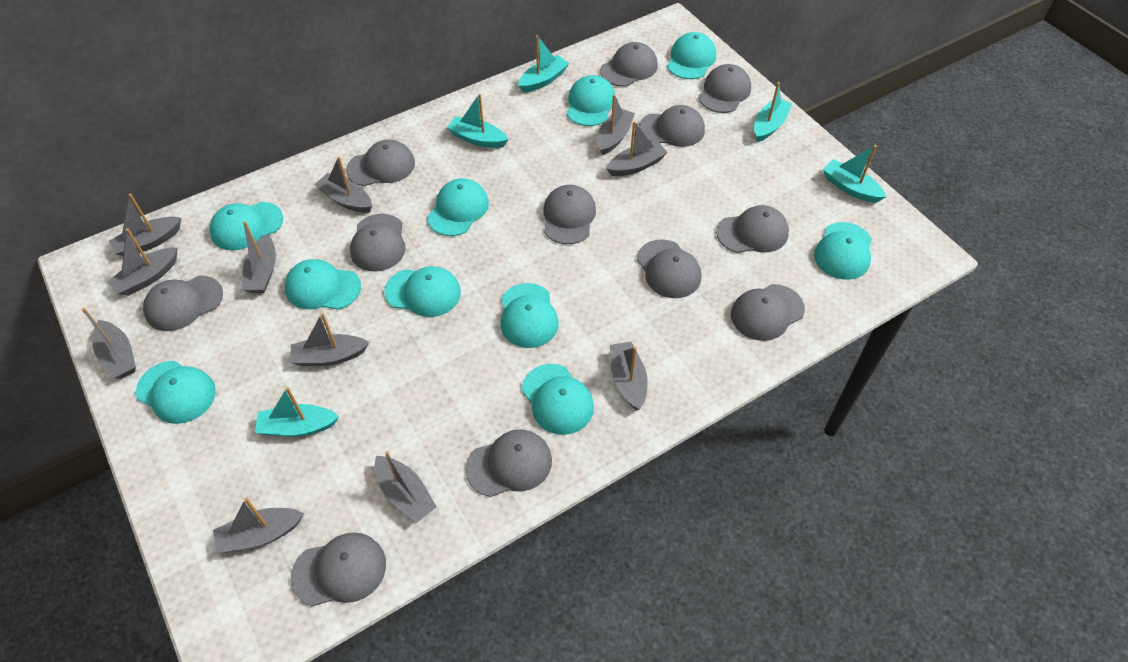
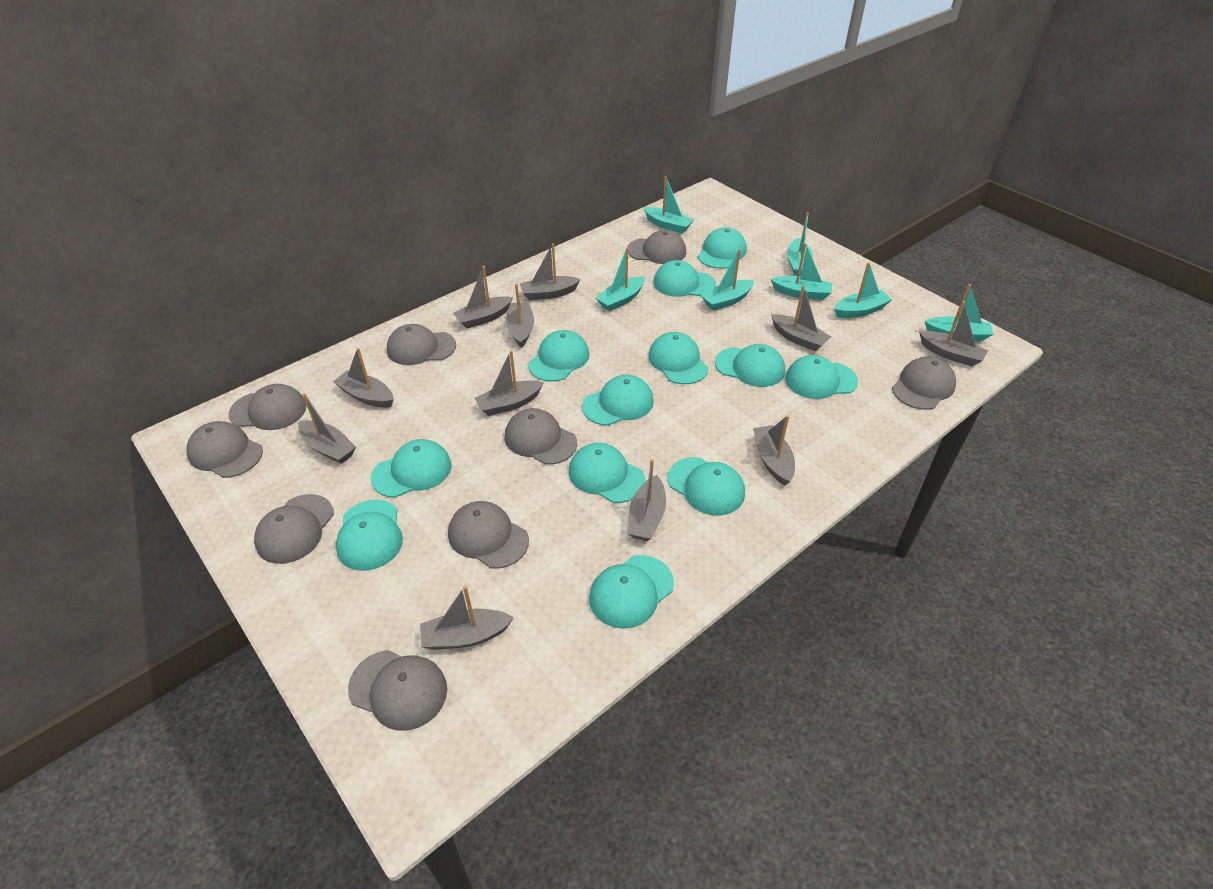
grey cap: [143,276,223,331] [290,532,386,607] [346,139,415,186] [350,214,405,272] [465,429,552,497] [543,185,596,244] [600,42,658,87] [637,239,701,298] [639,105,705,147] [698,64,751,113] [716,205,789,253] [731,284,805,341] = 12 -> [186,421,263,478] [228,384,307,430] [254,494,334,564] [348,650,447,731] [387,324,456,365] [448,501,529,568] [504,408,577,465] [628,230,686,264] [892,357,956,410] = 9
turquoise boat: [255,387,339,437] [447,93,509,148] [518,35,569,92] [754,82,792,142] [823,145,886,203] = 5 -> [596,247,645,311] [644,176,694,233] [701,249,754,311] [771,243,833,300] [787,212,813,276] [834,262,892,318] [925,284,993,342] = 7
turquoise cap: [136,361,216,424] [209,202,283,251] [285,259,361,310] [384,266,461,317] [427,178,489,236] [501,283,559,348] [522,364,594,435] [567,75,615,126] [667,32,716,79] [814,222,872,280] = 10 -> [336,499,403,571] [371,439,451,498] [528,330,590,382] [569,443,646,503] [582,375,654,426] [589,555,674,629] [648,332,708,384] [653,260,716,297] [668,457,745,516] [698,227,747,269] [715,344,785,387] [785,355,858,399] = 12

